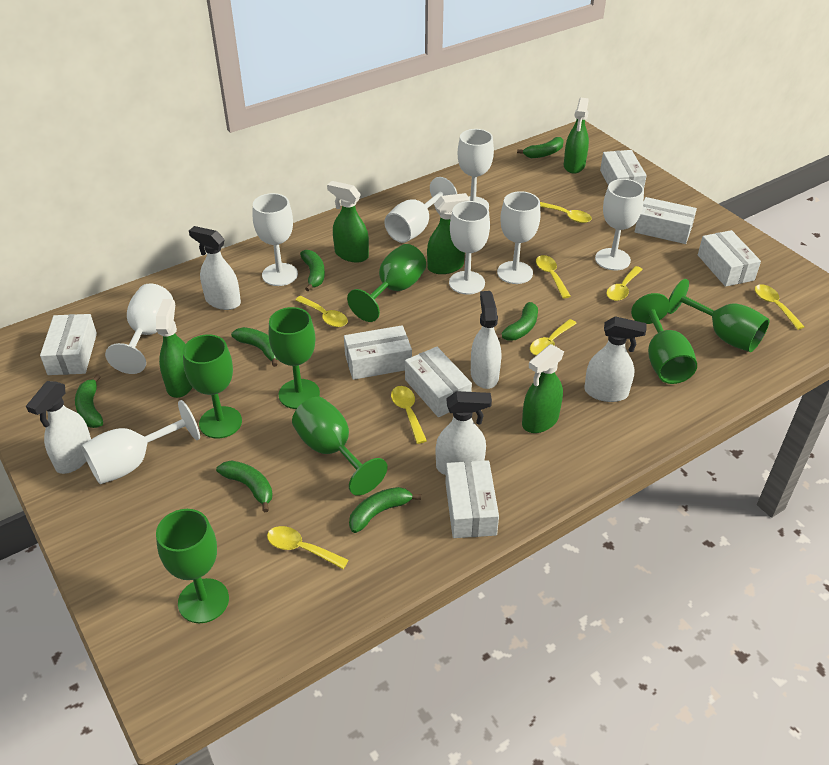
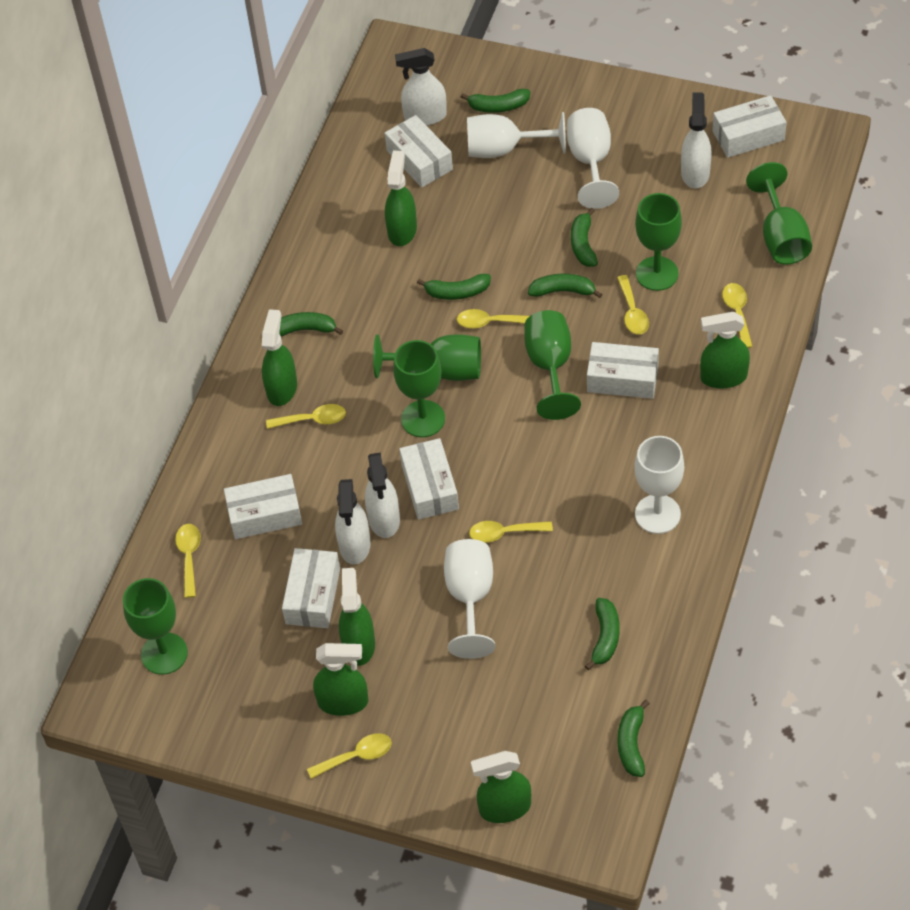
green goblet: [156,509,229,623] [183,335,242,438] [269,307,320,409] [292,397,388,496] [347,244,426,322] [631,293,697,384] [668,279,769,352] = 7 -> [123,578,188,675] [373,334,481,381] [393,340,445,437] [524,310,581,420] [635,193,682,291] [746,162,812,265] = 6
green spray bottle: [156,299,193,398] [327,181,369,262] [427,193,469,274] [522,344,564,433] [564,98,589,174] = 5 -> [262,309,297,406] [313,643,368,716] [339,568,375,666] [385,151,417,246] [471,751,531,823] [700,312,750,389] = 6
white box: [40,314,97,375] [344,325,412,380] [405,347,472,417] [445,460,499,538] [600,150,647,188] [635,197,697,244] [698,230,761,287] = 7 -> [224,474,302,539] [282,548,340,628] [385,115,453,187] [399,438,459,520] [587,342,659,399] [712,95,786,158] = 6
white goblet: [81,400,200,484] [105,283,173,374] [253,193,298,286] [384,177,457,243] [449,201,490,295] [458,129,494,209] [497,191,541,284] [595,179,644,270] = 8 -> [444,539,496,659] [467,112,566,158] [567,108,619,209] [634,436,684,534] = 4
white spray bottle: [26,381,91,474] [189,226,241,310] [436,391,492,475] [471,291,501,389] [584,316,647,402] = 5 -> [335,479,371,565] [365,452,400,538] [395,48,447,126] [681,92,712,189] = 4
yellow spoon: [267,526,348,569] [295,296,348,327] [391,386,427,444] [530,319,577,355] [536,255,571,299] [540,202,592,223] [606,266,643,301] [755,284,805,330] = 8 -> [175,524,201,598] [266,404,346,429] [307,733,392,779] [457,309,529,328] [469,521,553,543] [617,275,649,334] [722,283,753,348] = 7

